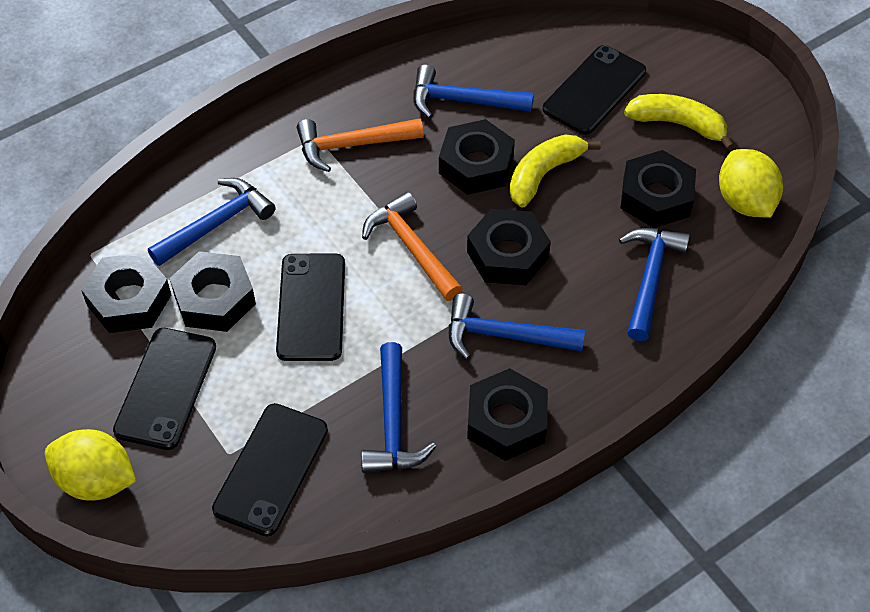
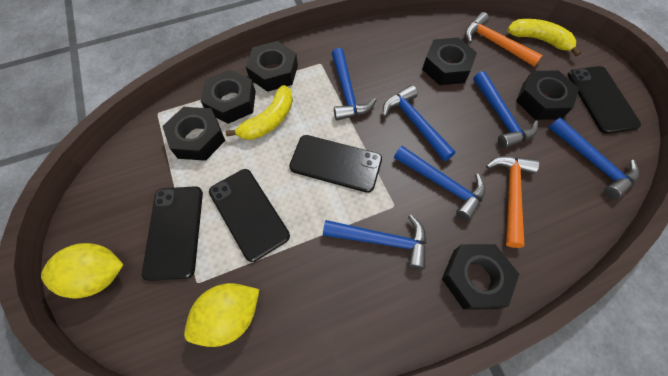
blue hammer: [148,178,276,266] [361,342,436,473] [413,65,534,119] [449,293,585,360] [619,228,690,341] = 5 -> [323,214,427,270] [332,48,377,120] [383,85,456,161] [394,146,486,221] [473,71,538,148] [549,117,640,199] = 6

